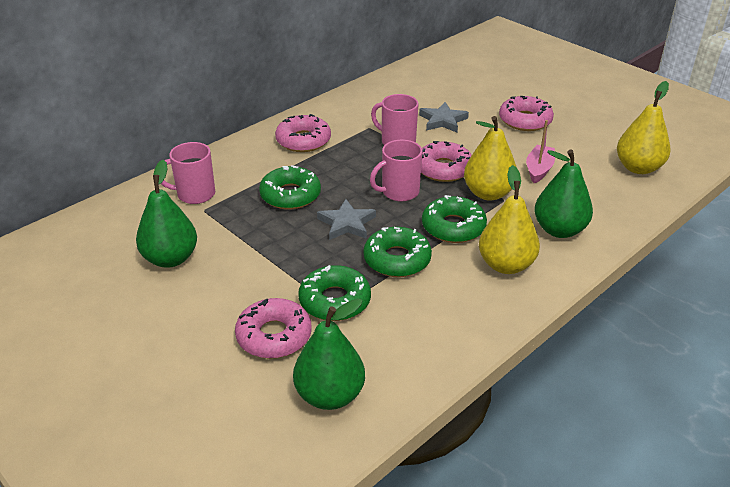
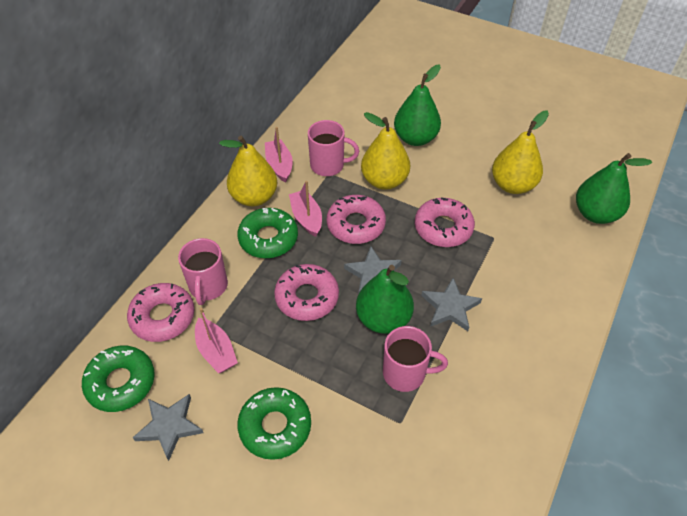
green donut: [259,165,321,209] [298,265,371,321] [363,227,432,277] [422,195,487,243] = 4 -> [82,345,155,412] [237,208,298,258] [237,387,311,460] = 3
grey star: [317,199,376,240] [419,102,469,132] = 2 -> [133,394,203,461] [344,246,402,293] [421,278,482,331] = 3
pink boat: [526,120,555,183] = 1 -> [195,308,238,373] [265,127,293,183] [289,181,322,237] = 3

